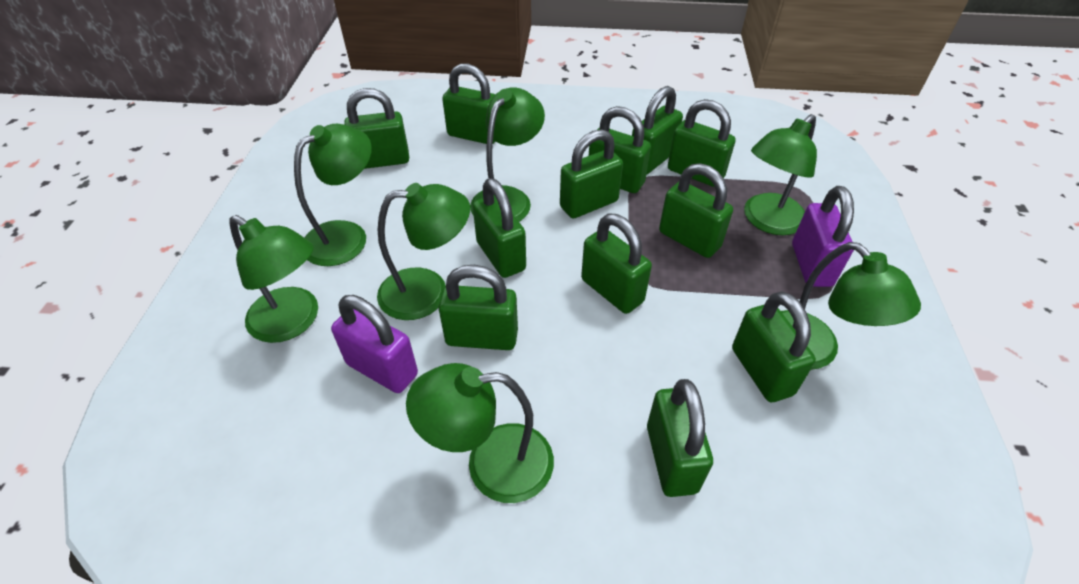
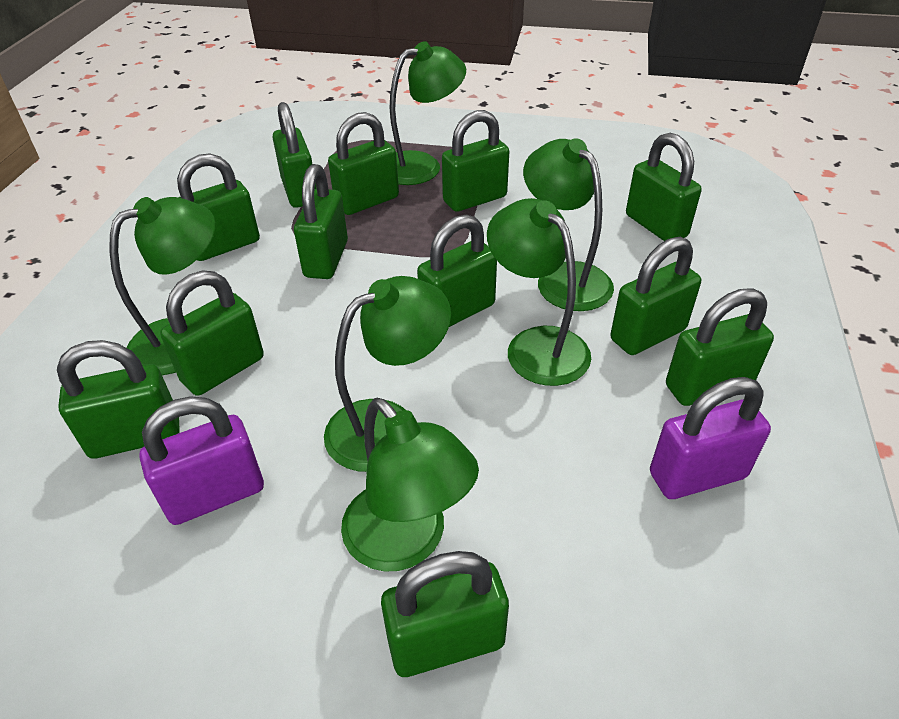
green lamp: [230,215,318,343] [294,124,372,266] [377,183,470,320] [406,363,554,503] [470,87,545,222] [744,114,817,235] [781,242,921,370] = 7 -> [109,197,215,375] [324,276,451,472] [341,398,479,571] [390,41,466,185] [487,198,591,386] [523,138,614,311] = 6

